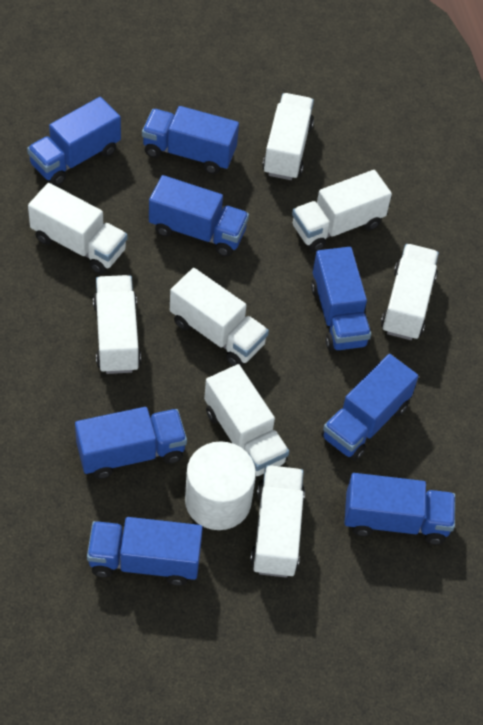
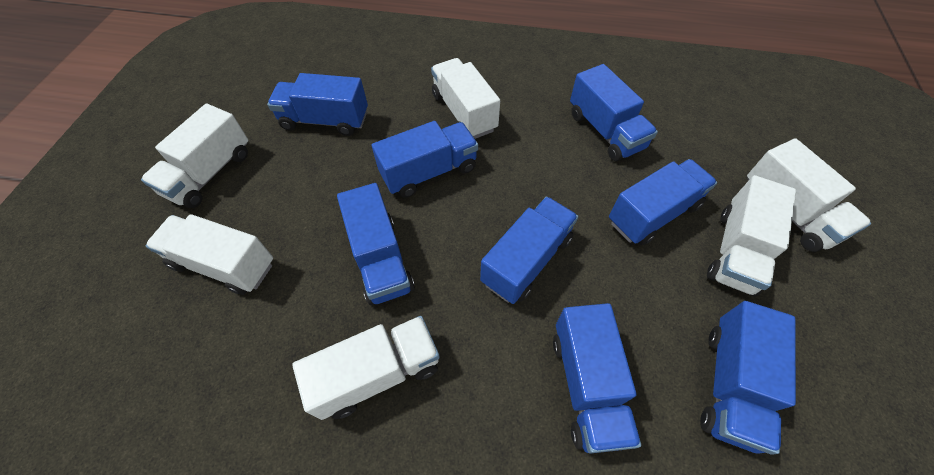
white cylinder: [185,441,256,530] = 1 -> none = 0
white truck: [28,183,128,274] [93,275,141,374] [170,268,269,366] [204,364,289,476] [250,465,305,578] [262,93,314,180] [292,170,392,252] [381,244,439,340] = 8 -> [141,103,249,208] [146,214,273,295] [292,316,440,420] [431,58,500,139] [707,175,796,297] [747,138,871,252] = 6

